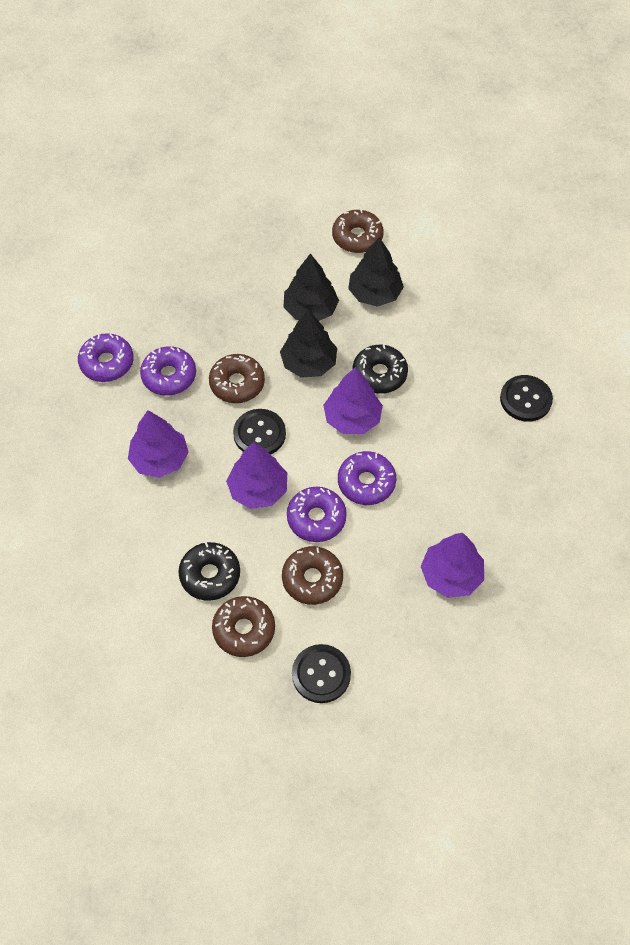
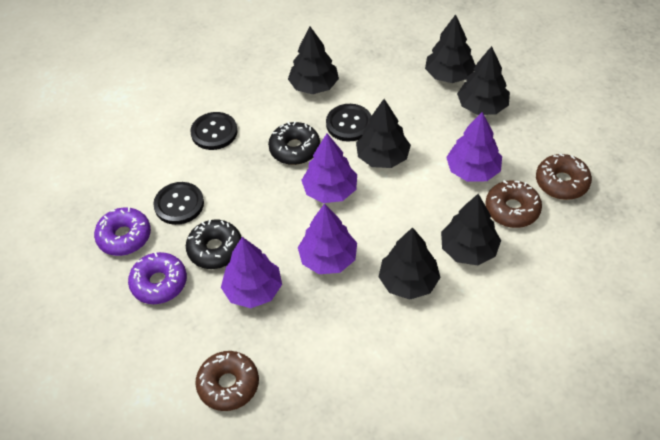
black tree: [280,309,337,378] [284,253,339,321] [348,237,404,307] = 3 -> [288,26,339,94] [356,99,411,168] [379,227,440,300] [425,14,476,83] [441,194,501,265] [457,46,510,115] = 6
brown donut: [209,354,265,403] [212,596,275,657] [282,546,343,605] [332,209,384,253] = 4 -> [195,351,259,411] [485,180,542,228] [536,154,592,200] = 3
purple donut: [78,333,134,382] [140,346,196,396] [287,487,347,542] [338,451,396,505] = 4 -> [94,207,151,256] [128,252,187,304] = 2

